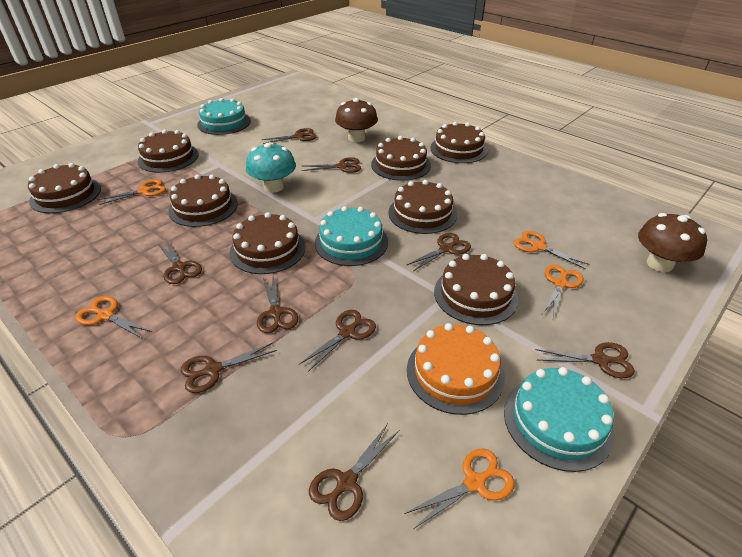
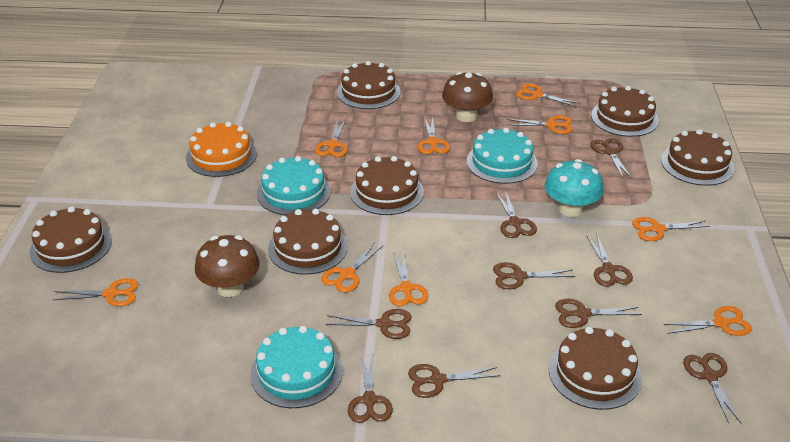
brown cake: [28,163,101,213] [137,130,199,173] [168,174,238,227] [230,212,305,274] [371,136,431,181] [388,180,457,234] [430,122,488,163] [434,254,518,325] = 8 -> [30,206,112,273] [268,209,348,275] [337,61,401,109] [350,156,424,215] [549,327,642,410] [591,86,659,137] [661,129,734,186] = 7
orange scissors: [75,296,152,339] [97,179,166,205] [405,449,515,529] [514,231,590,269] [542,265,584,318] = 5 -> [53,278,138,306] [315,119,347,157] [321,242,383,293] [389,252,428,306] [418,117,450,154] [506,115,573,134] [516,83,580,107] [632,217,710,241] [664,306,752,336] = 9

